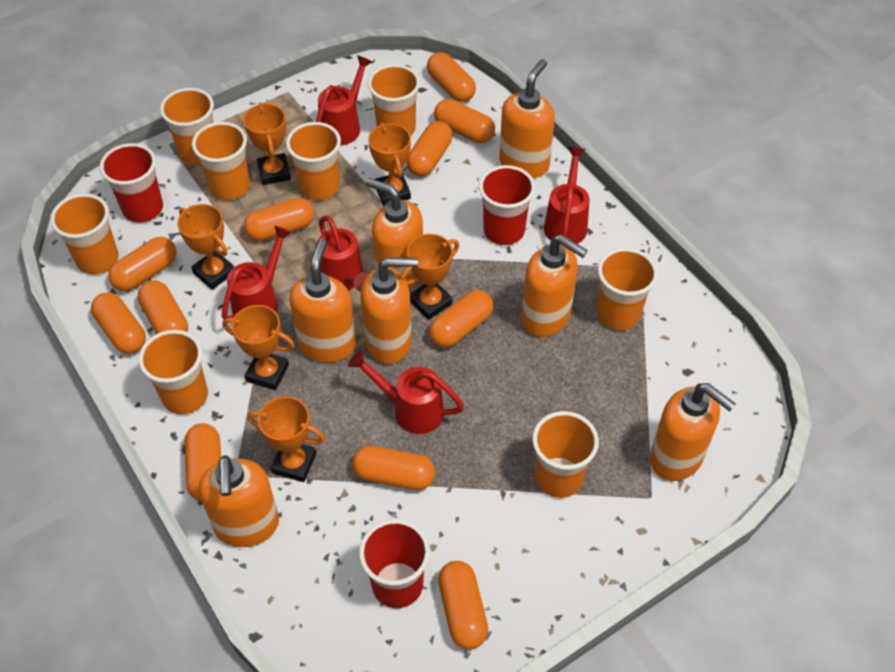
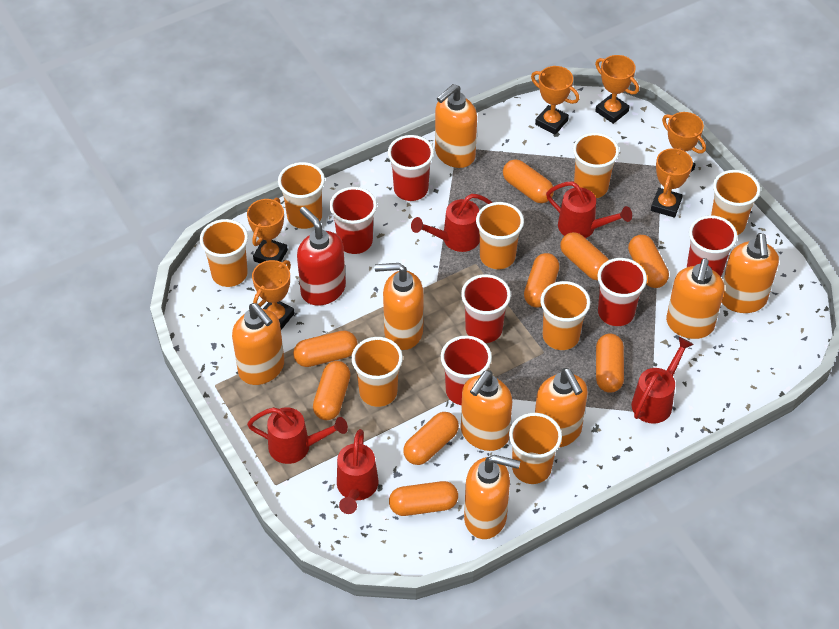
orange capsule: [91,292,146,354] [108,237,177,291] [138,280,188,334] [185,423,221,501] [244,198,314,241] [352,446,435,490] [407,121,453,176] [427,52,476,102] [429,290,493,348] [434,99,495,143] [438,561,488,649] = 11 -> [293,330,358,367] [313,361,351,420] [389,481,458,516] [403,412,459,465] [503,159,554,203] [524,253,559,308] [560,232,609,280] [596,333,624,393] [628,235,669,288] = 9
orange soap dispenser: [199,455,279,547] [289,239,356,363] [360,257,418,364] [365,178,423,289] [499,59,555,178] [521,234,588,337] [650,383,736,481] = 7 -> [232,303,284,385] [375,263,423,350] [435,84,477,168] [461,370,512,451] [464,455,520,539] [535,368,588,447] [666,258,724,339] [722,233,779,313] = 8
red cup: [100,143,163,222] [359,519,430,608] [479,165,535,245] = 3 -> [329,187,377,254] [388,135,434,201] [441,336,492,405] [461,274,511,343] [597,258,647,326] [687,215,737,277] = 6
red soap dispenser: none = 0 -> [297,207,346,306] = 1

